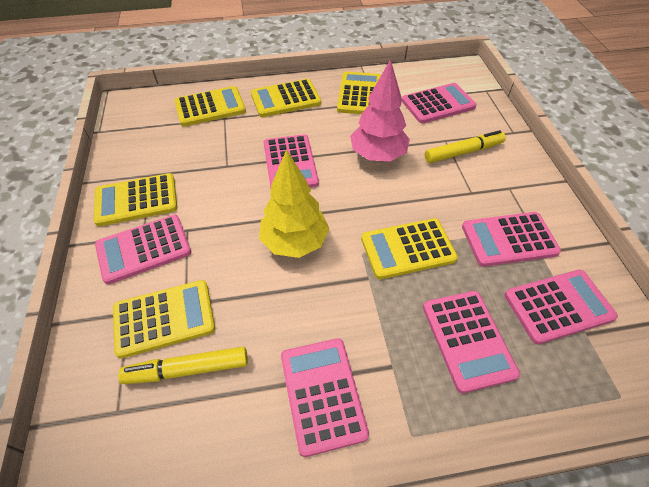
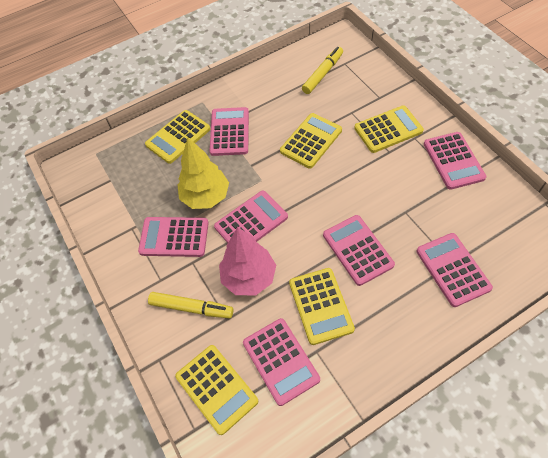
yellow calculator: [94,173,177,226] [113,280,215,359] [174,86,246,126] [251,79,321,117] [337,72,381,114] [361,218,458,279] = 6 -> [145,110,210,164] [175,345,259,435] [280,113,342,169] [289,268,355,345] [354,106,424,153] = 5

